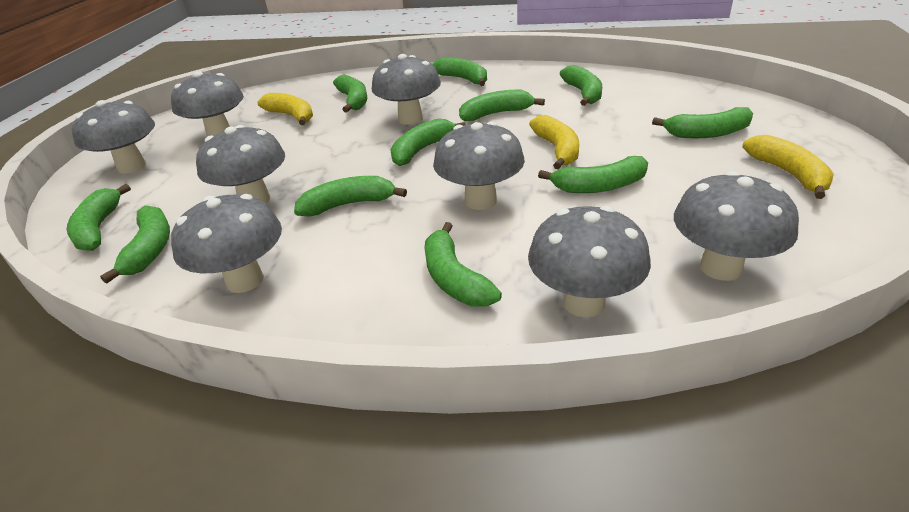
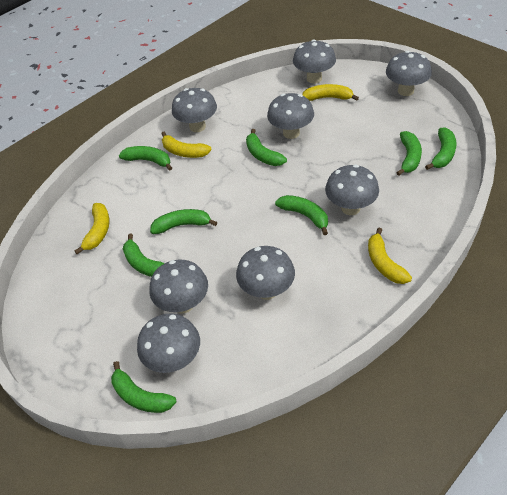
green banana: [67,184,131,251] [100,206,170,284] [294,176,407,217] [333,74,367,112] [390,118,466,166] [425,222,502,307] [432,57,487,86] [459,90,545,121] [538,156,648,193] [560,65,602,106] [652,107,753,138] = 11 -> [111,361,177,413] [119,146,172,171] [123,234,165,277] [150,209,217,234] [246,129,287,166] [275,195,328,235] [396,131,422,176] [425,127,457,170] = 8
yellow banana: [257,93,313,125] [529,115,579,170] [742,135,834,199] = 3 -> [74,203,110,254] [161,132,212,158] [302,84,359,101] [368,228,412,284] = 4

